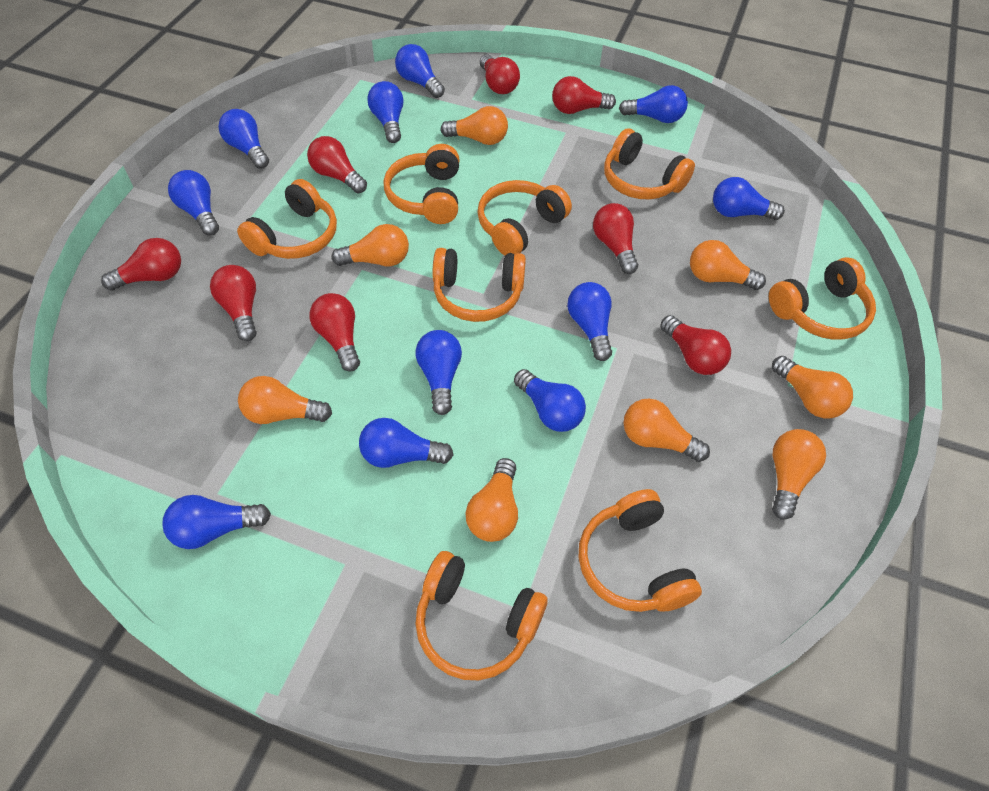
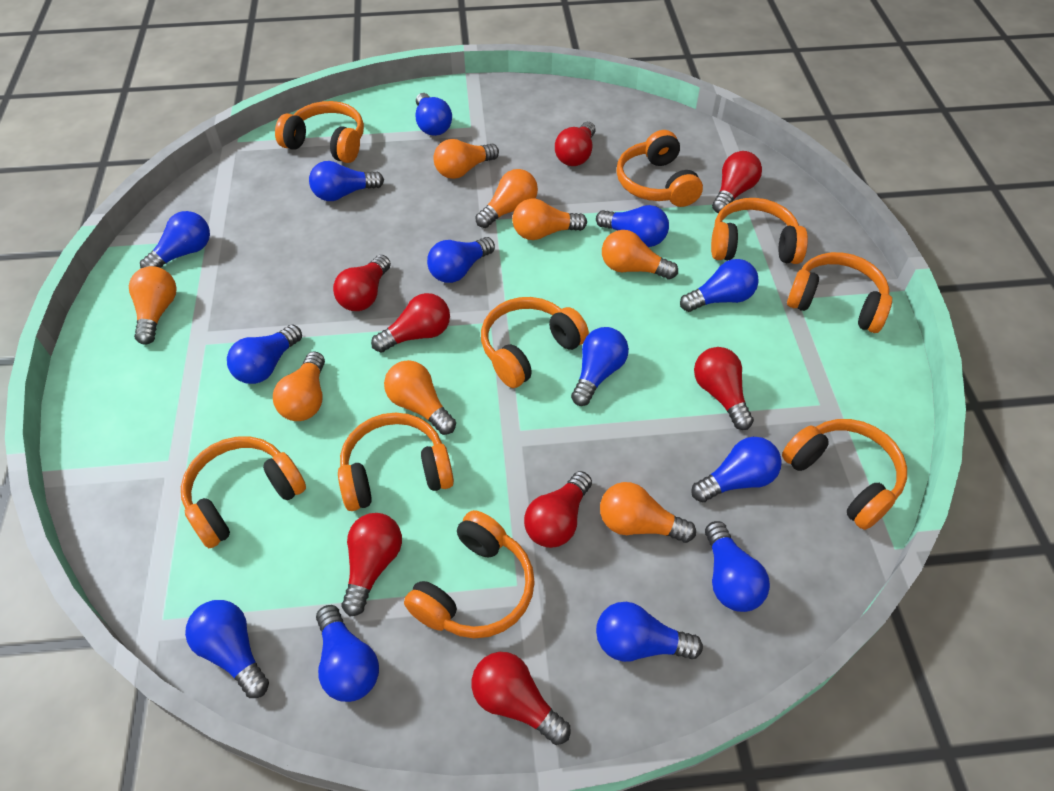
blue light bulb: [162,495,271,549] [168,170,219,235] [218,109,269,169] [359,418,453,468] [367,81,403,143] [395,44,445,98] [416,330,462,415] [514,369,586,432] [567,282,612,361] [619,85,688,123] [713,177,785,220] = 11 -> [140,211,210,268] [185,600,269,698] [227,325,302,384] [309,161,384,201] [316,605,379,702] [416,93,452,136] [427,237,495,283] [571,327,629,406] [596,205,669,247] [596,602,703,662] [680,259,759,312] [691,437,782,503] [705,521,770,612] = 13
orange headphones: [237,179,337,259] [384,144,459,224] [415,551,548,680] [433,248,526,322] [477,180,572,255] [579,489,702,612] [604,128,695,199] [769,257,876,340] = 8 -> [181,436,306,548] [275,101,364,163] [338,413,454,511] [404,510,535,638] [481,297,589,388] [617,130,703,207] [711,198,808,264] [782,419,907,530] [787,252,892,333] = 9

